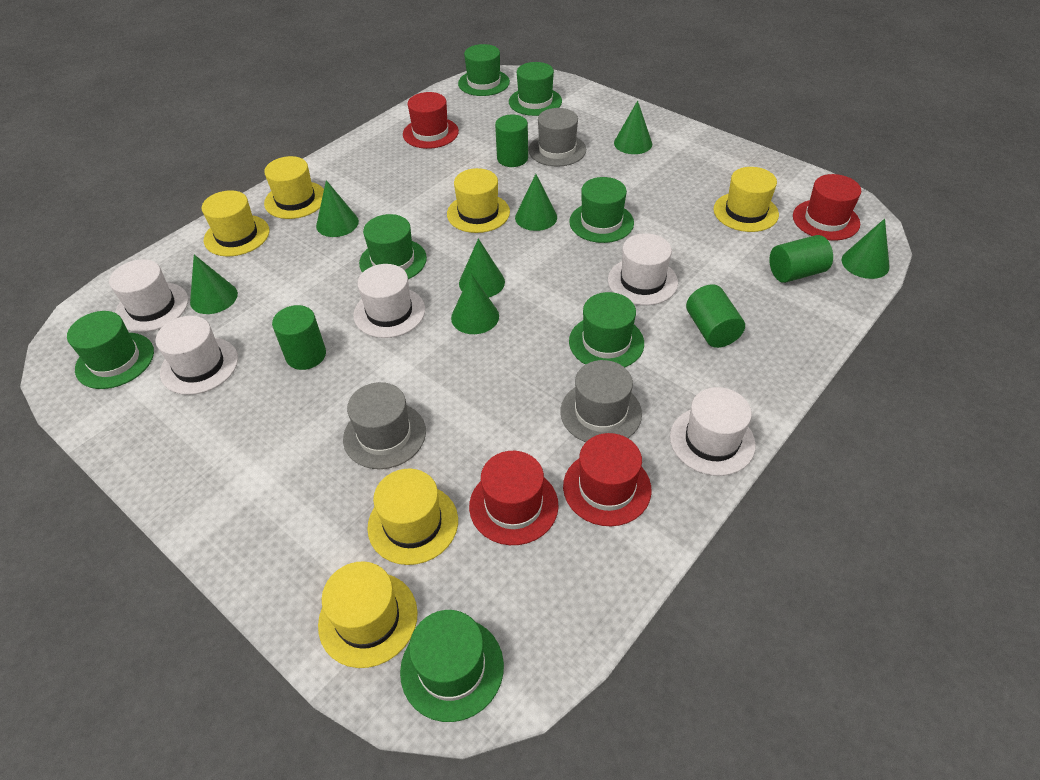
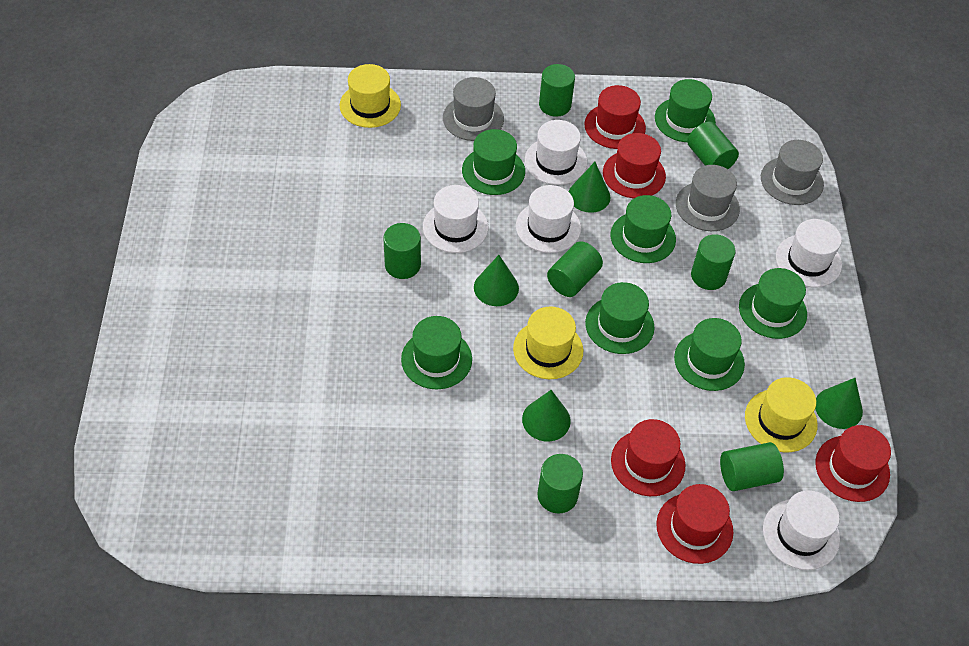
green cone: [190,255,238,314] [316,180,359,237] [451,274,499,334] [459,239,505,297] [515,174,557,231] [614,101,652,154] [842,219,890,279] = 7 -> [474,255,519,306] [522,390,571,441] [568,162,611,213] [815,378,863,429] = 4
green cylinder: [272,305,326,370] [495,115,528,167] [686,284,745,348] [769,235,833,283] = 4 -> [383,223,421,279] [537,454,583,514] [539,64,575,117] [547,241,603,297] [687,121,739,169] [691,234,735,290] [720,442,784,491] = 7
red hat: [403,92,459,149] [469,451,559,545] [563,433,652,526] [793,174,861,241] = 4 -> [584,85,646,149] [603,133,666,198] [611,419,685,496] [656,484,733,564] [815,425,891,502] = 5
yellow hat: [202,190,269,256] [264,156,324,219] [318,561,418,668] [367,469,458,565] [447,168,510,233] [713,167,779,232] = 6 -> [340,64,401,128] [513,306,583,379] [745,377,817,452] = 3

